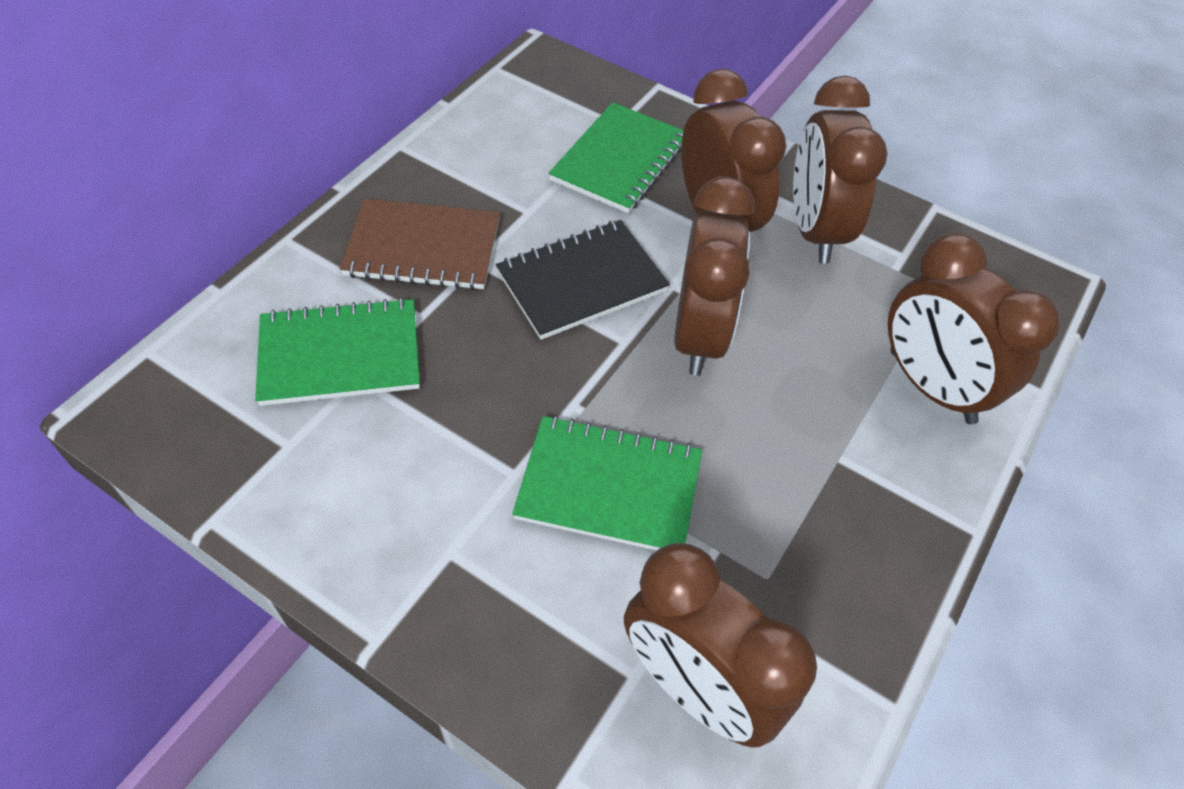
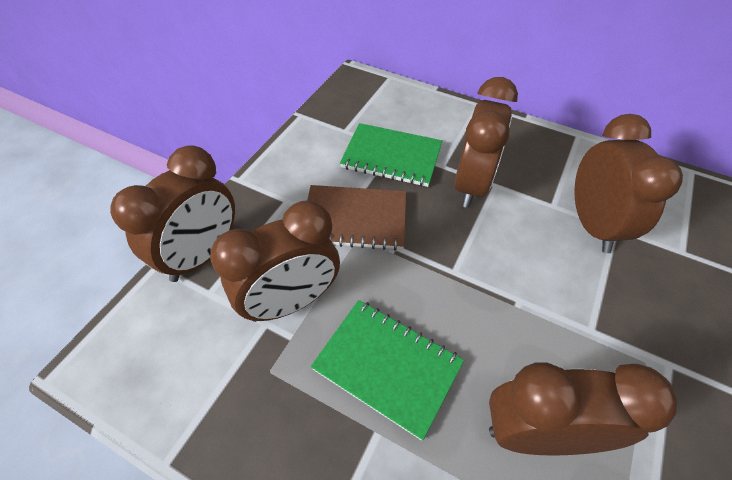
black notebook: [496,220,670,340] = 1 -> none = 0
green notebook: [255,298,420,406] [512,415,702,550] [549,102,684,213] = 3 -> [311,300,464,441] [340,123,442,187] = 2

